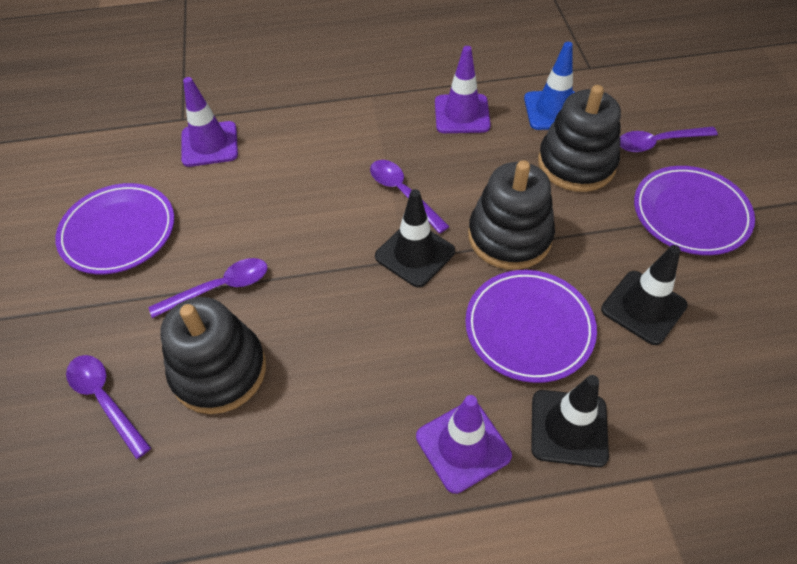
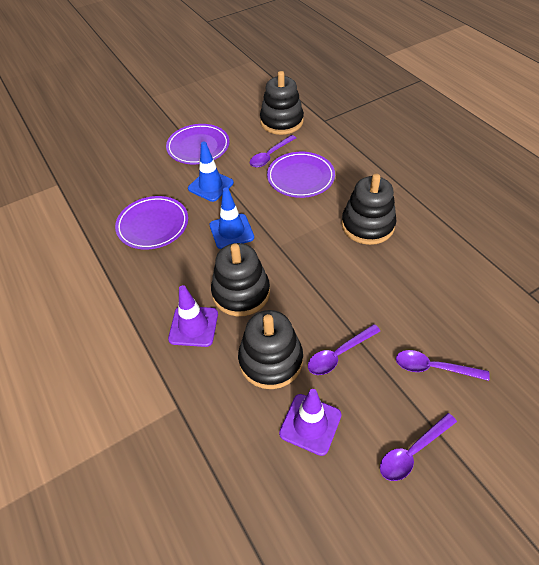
black stacking toy: [160,297,266,414] [468,160,555,270] [538,85,621,192] = 3 -> [211,243,270,316] [238,310,303,389] [260,71,304,135] [341,174,396,245] = 4
black traffic cone: [375,189,455,287] [531,375,609,467] [601,245,688,345] = 3 -> none = 0
blue traffic cone: [524,42,575,130] = 1 -> [188,141,234,202] [210,187,254,249] = 2
purple traffic cone: [181,77,238,167] [416,395,512,494] [435,46,491,133] = 3 -> [168,285,218,347] [279,389,341,456] = 2

